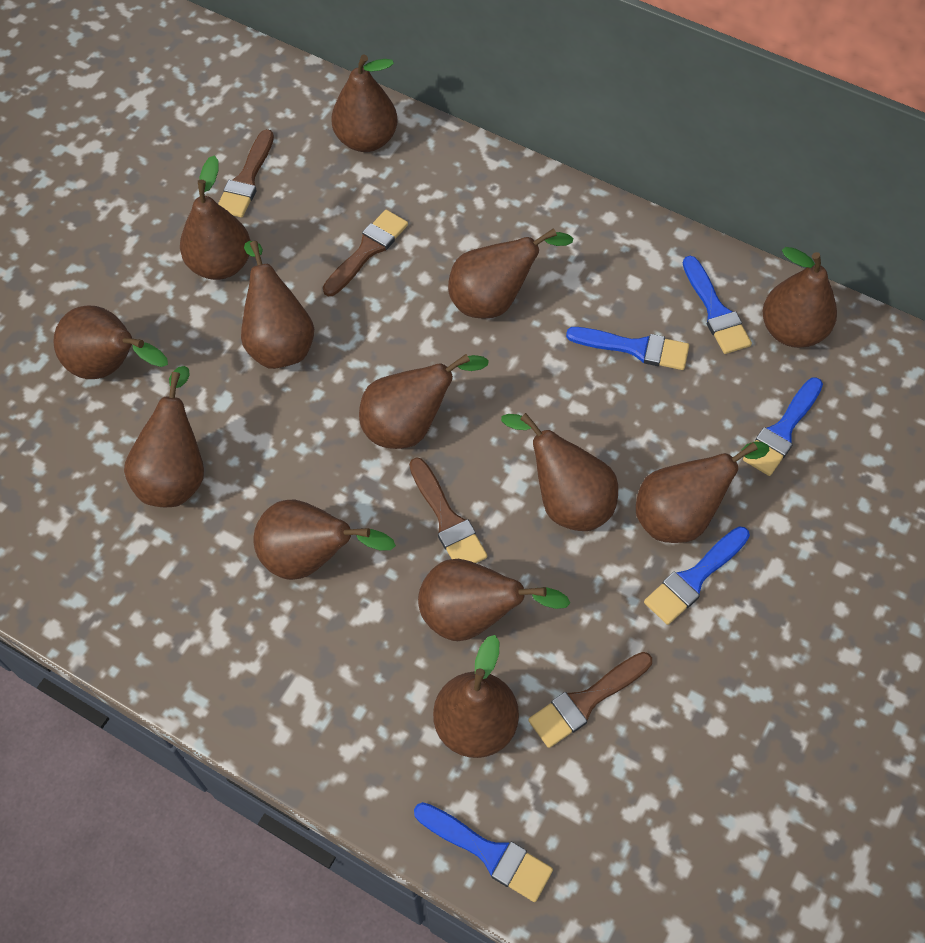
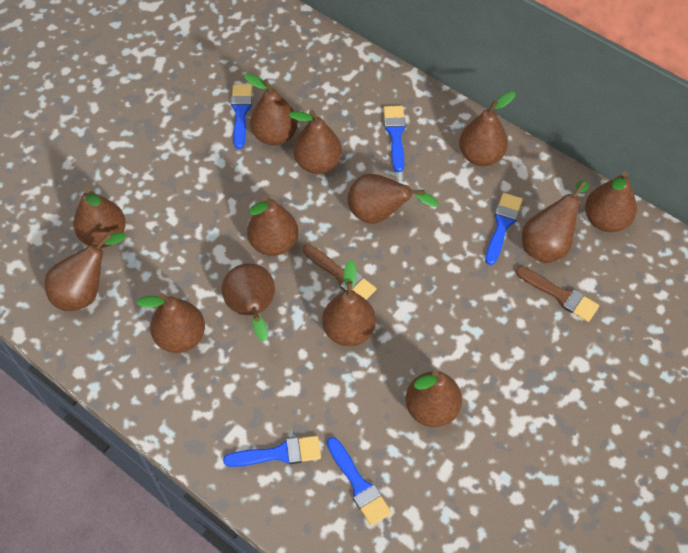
brown brush: [218,129,274,217] [323,210,408,296] [409,457,487,563] [528,652,652,748] = 4 -> [303,244,376,300] [516,266,599,322] = 2

